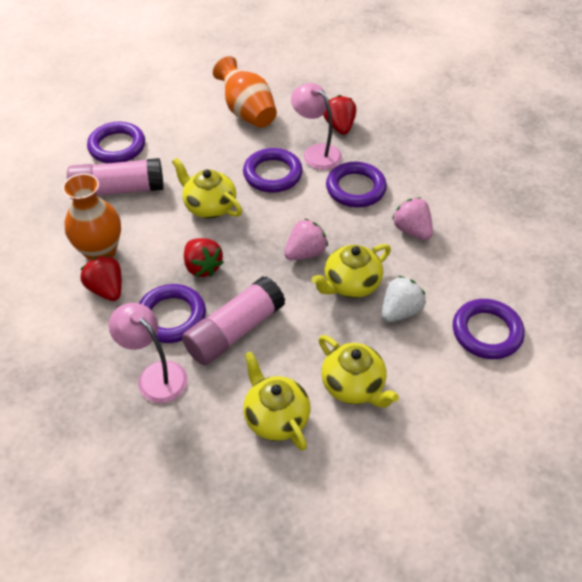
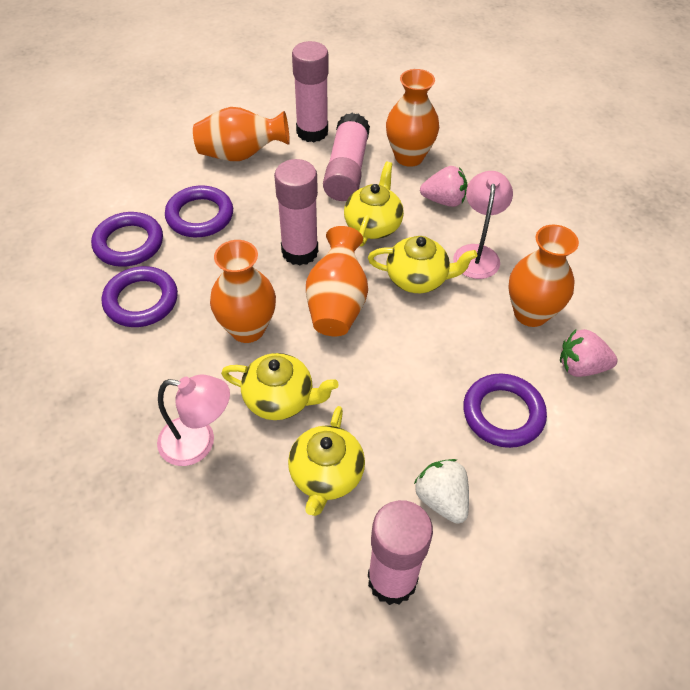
orange vase: [62,173,121,261] [213,56,277,128] = 2 -> [193,107,290,161] [210,240,276,343] [306,226,368,336] [386,69,439,167] [508,225,579,327] = 5
pink glue stick: [67,158,164,196] [182,276,285,365] = 2 -> [274,159,318,266] [292,41,329,142] [323,113,370,201] [368,500,433,605] = 4
purple ring: [87,122,145,163] [139,284,206,343] [243,148,303,193] [326,162,387,207] [453,299,525,359] = 5 -> [91,212,163,267] [102,266,178,327] [165,186,233,237] [463,373,547,448] = 4
red strawberry: [80,255,122,301] [184,238,224,277] [323,95,356,135] = 3 -> none = 0

